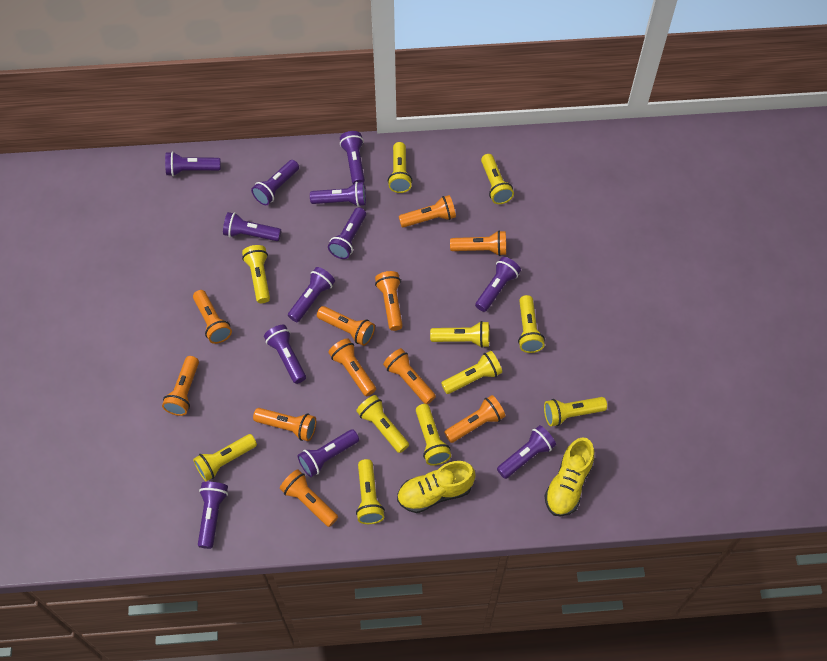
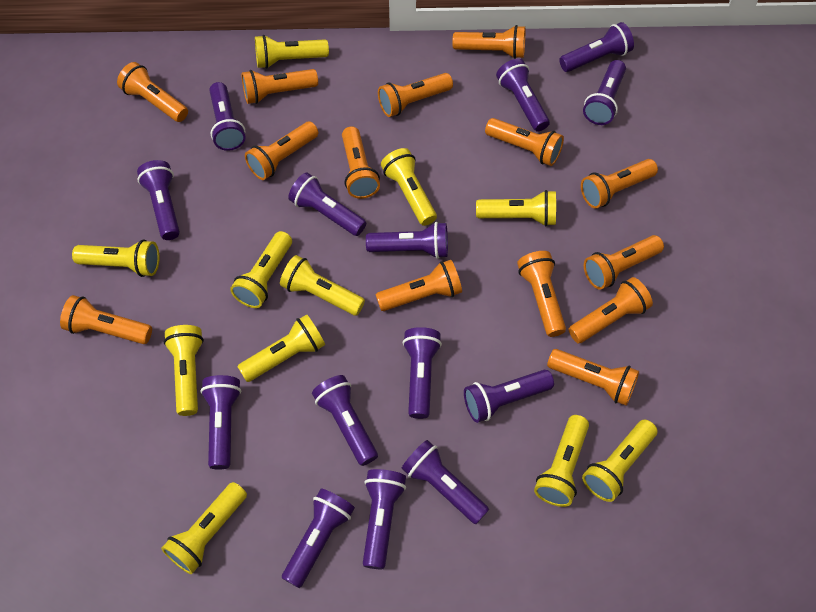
orange flashlight: [162,356,199,416] [193,290,232,344] [253,408,316,441] [280,469,338,527] [317,306,375,346] [328,338,376,396] [375,271,403,331] [383,348,436,404] [399,195,456,228] [444,395,505,443] [450,230,506,256] = 11 -> [60,295,152,344] [117,62,188,122] [241,69,318,104] [245,121,318,180] [342,126,380,199] [376,260,462,311] [378,73,453,117] [452,25,525,59] [485,118,564,166] [517,251,566,337] [547,349,639,405] [568,277,653,344] [581,159,658,209] [584,235,664,290] = 14
purple flashlight: [165,151,221,176] [198,482,228,549] [223,212,281,241] [251,160,299,205] [264,325,306,384] [288,267,335,322] [298,429,359,477] [310,182,366,207] [328,207,366,259] [340,131,365,184] [475,257,521,312] [497,425,556,479] = 12 -> [137,160,180,240] [200,375,241,469] [209,82,246,151] [282,488,355,588] [288,172,366,236] [312,375,378,466] [363,469,406,569] [366,222,448,259] [402,440,489,524] [403,327,442,419] [464,370,554,423] [496,59,550,131] [559,22,634,72] [583,60,626,125] = 14
yellow shoe: [397,461,476,513] [545,437,594,517] = 2 -> none = 0

